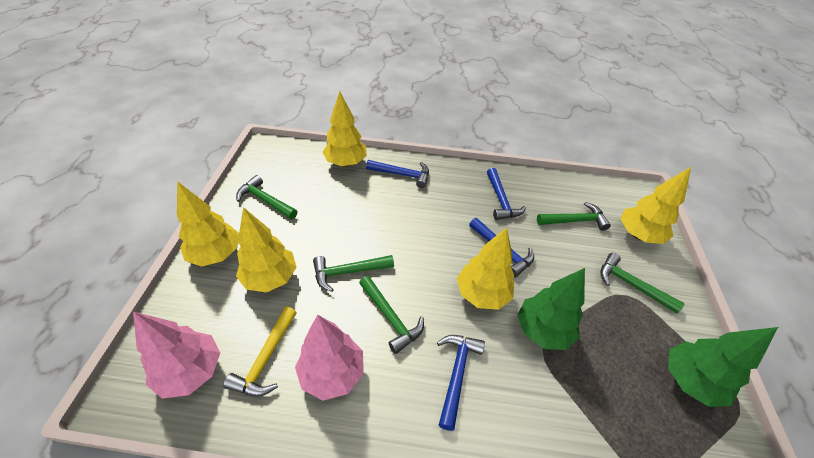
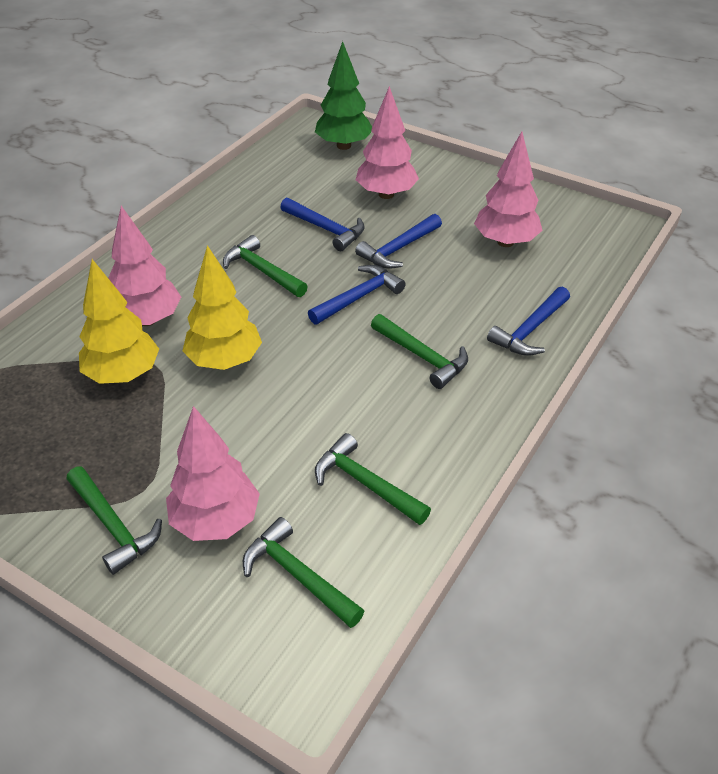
green tree: [517,268,585,350] [668,327,778,407] = 2 -> [315,41,372,150] = 1
pink tree: [133,312,220,399] [295,315,364,401] = 2 -> [108,206,181,326] [166,406,260,541] [356,86,419,199] [474,132,543,247] = 4
yellow hammer: [223,307,297,397] = 1 -> none = 0
yellow tree: [177,181,239,267] [236,207,296,292] [322,91,367,167] [457,227,514,310] [621,167,691,244] = 5 -> [79,259,159,384] [183,245,262,370] = 2

